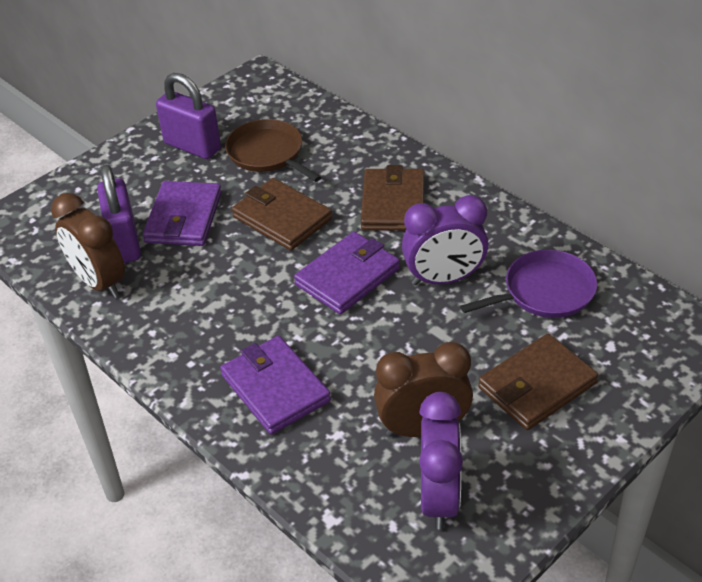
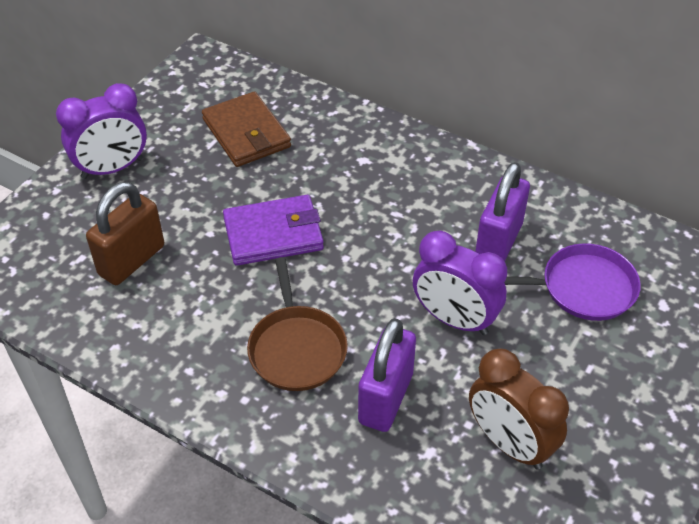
brown clock: [51,193,125,298] [374,342,473,437] = 2 -> [469,349,569,469] = 1
brown padlock: none = 0 -> [86,182,164,285] = 1
brown wallet: [232,178,332,250] [361,165,425,231] [478,334,598,430] = 3 -> [202,91,291,167] = 1
purple wallet: [143,181,222,246] [220,336,331,435] [294,232,400,314] = 3 -> [223,195,324,266] = 1

